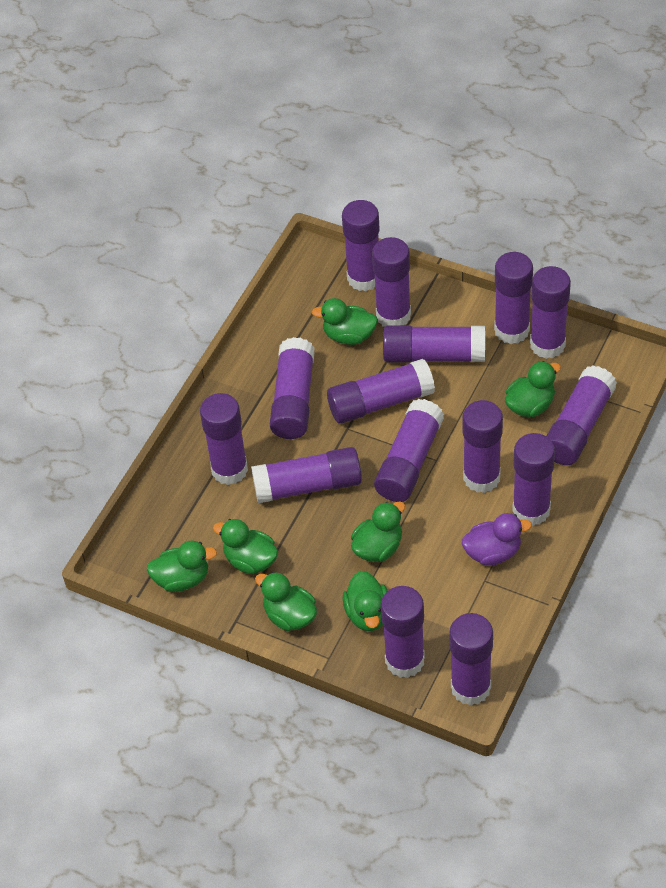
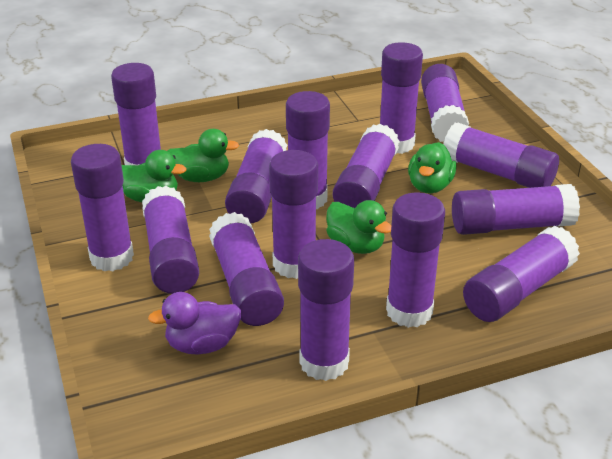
green duck: [146,541,217,592] [213,519,278,574] [255,572,317,631] [312,298,378,345] [343,571,387,631] [351,501,405,562] [505,361,561,417] = 7 -> [122,150,186,202] [167,129,239,182] [326,200,391,254] [408,142,457,193] = 4

